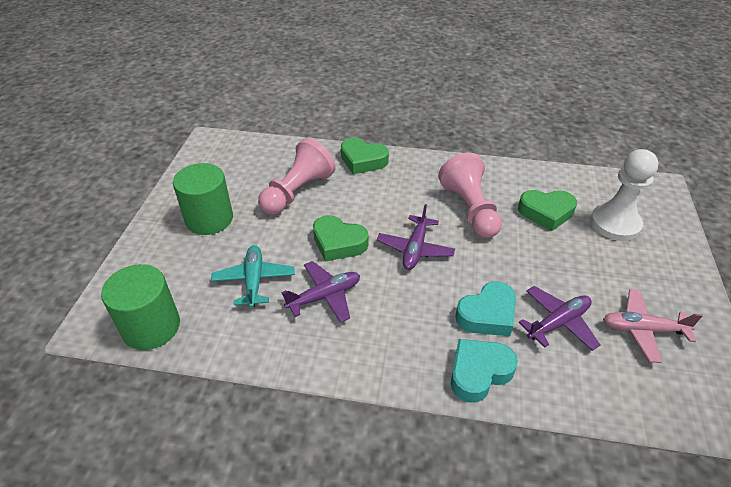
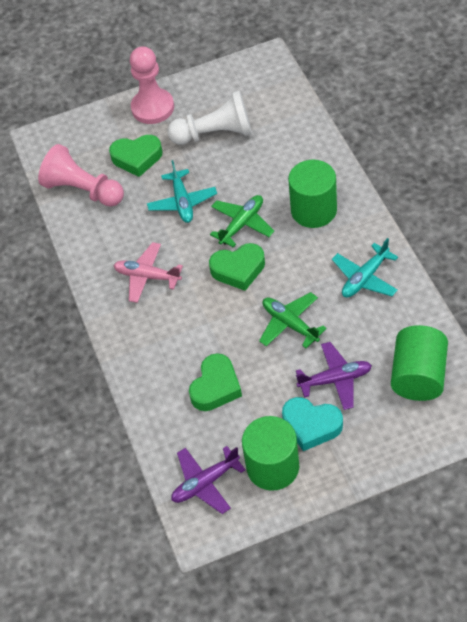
green cylinder: [101,264,180,350] [173,163,233,235] = 2 -> [242,416,299,491] [288,160,337,228] [391,325,448,401] = 3
green plane: none = 0 -> [210,195,274,247] [259,292,327,348] = 2
purple plane: [281,261,360,323] [377,204,455,270] [518,286,600,351] = 3 -> [171,446,245,514] [296,342,372,410] = 2
turquoise heart: [451,339,518,403] [455,282,516,336] = 2 -> [282,397,343,451] = 1
turquoise plane: [211,245,295,308] = 1 -> [147,160,217,223] [332,238,398,298] = 2

